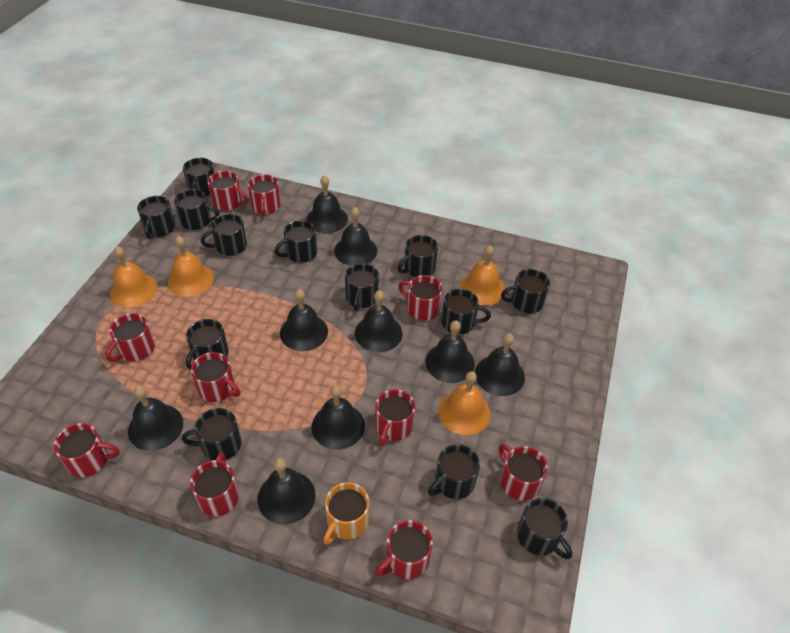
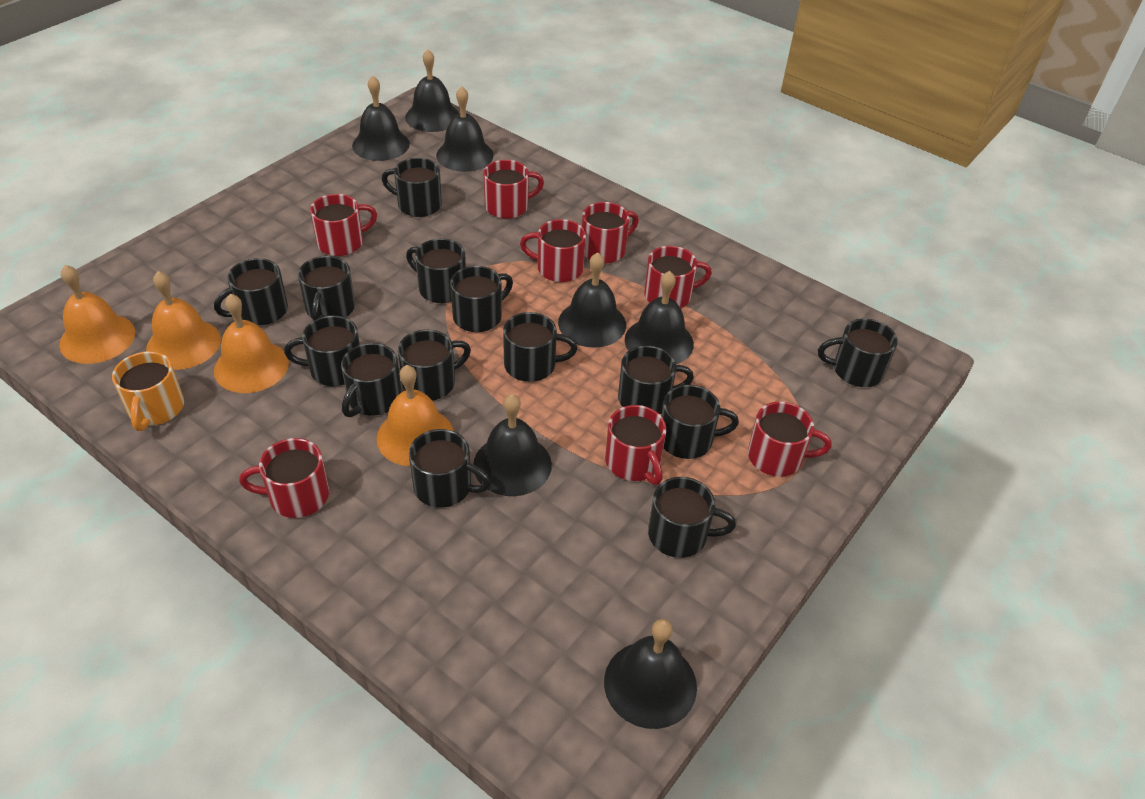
black bell: [128,386,183,451] [258,458,315,524] [280,289,328,351] [306,175,348,233] [312,385,365,450] [334,207,377,266] [355,290,403,352] [425,320,475,383] [475,333,525,396] = 9 -> [352,76,410,161] [405,49,460,132] [436,86,494,172] [473,394,552,496] [558,252,626,348] [604,619,697,729] [625,271,694,364] = 7
black mug: [137,196,175,239] [174,189,219,230] [182,408,242,460] [183,158,215,196] [186,319,229,369] [200,214,247,256] [274,220,317,263] [345,263,379,311] [398,235,438,277] [428,444,480,499] [442,289,491,335] [501,269,550,313] [517,498,572,559] = 13 -> [214,258,288,325] [284,316,360,386] [298,256,355,321] [341,343,402,417] [382,158,442,217] [398,329,471,400] [406,238,466,303] [409,429,491,508] [450,266,513,332] [503,312,577,382] [618,346,694,414] [648,477,736,558] [661,385,739,459] [818,319,898,387] = 14
red mug: [54,423,120,478] [106,313,155,362] [190,453,239,516] [191,352,240,402] [207,171,248,211] [248,174,281,216] [375,389,415,446] [376,520,433,579] [398,275,443,320] [499,444,548,501] = 10 -> [239,438,329,518] [310,194,377,256] [484,160,544,219] [520,219,586,282] [582,202,639,264] [605,405,666,485] [644,246,712,308] [748,401,832,477] = 8

